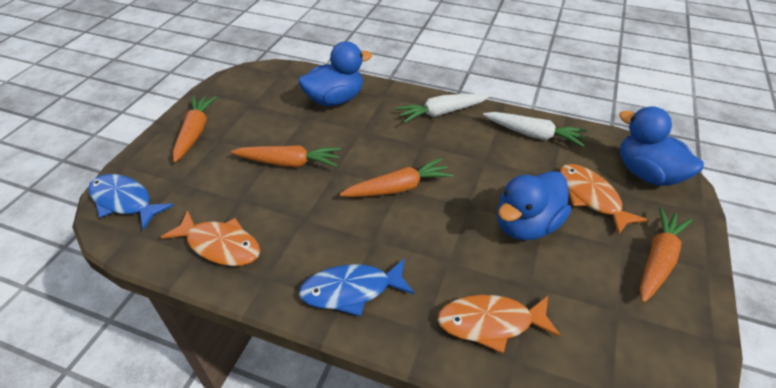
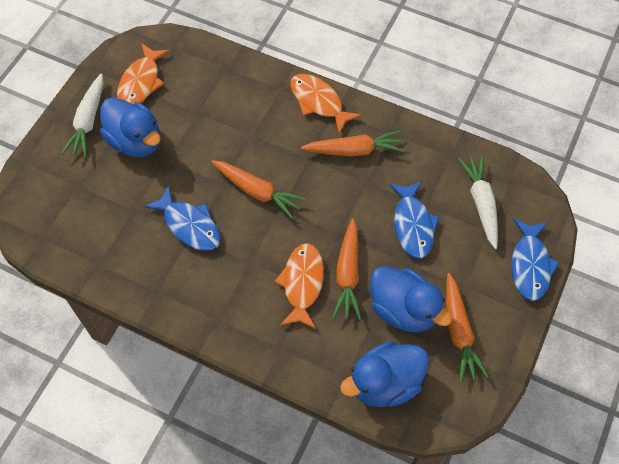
blue fish: [88,174,174,230] [299,258,415,316] = 2 -> [144,185,220,251] [389,181,440,259] [511,219,559,301] = 3

